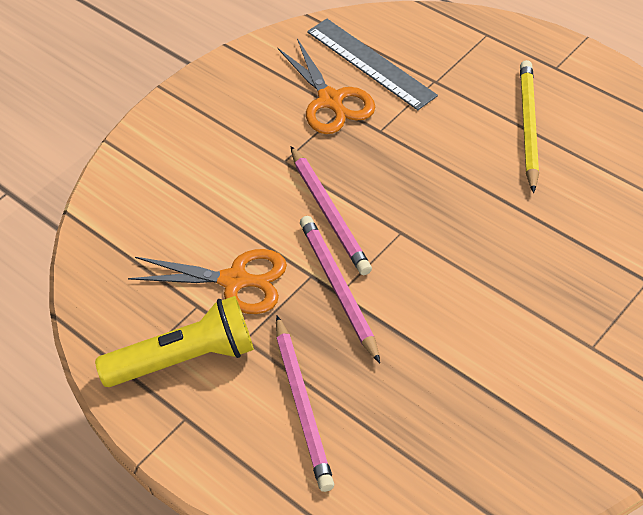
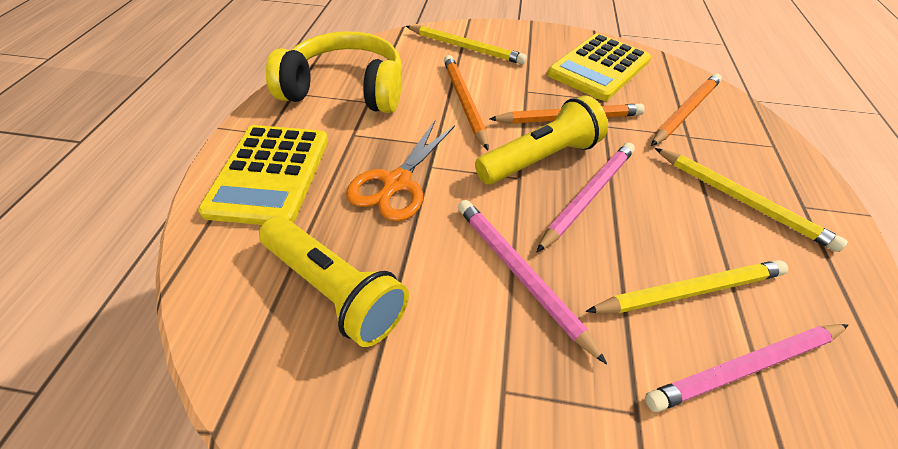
grey ruler: [307,19,438,110] = 1 -> none = 0
orange pencil: none = 0 -> [444,55,489,150] [489,104,645,123] [651,74,722,146] = 3
orange scissors: [128,249,287,314] [278,39,375,134] = 2 -> [346,121,455,221] = 1
yellow calculator: none = 0 -> [198,125,328,225] [547,34,651,101] = 2
yellow flashlight: [95,296,254,387] = 1 -> [259,216,409,347] [475,96,608,185] = 2
yellow headphones: none = 0 -> [266,31,402,113] = 1
yellow pencil: [520,60,539,193] = 1 -> [406,25,527,65] [586,260,788,313] [655,148,848,252] = 3

